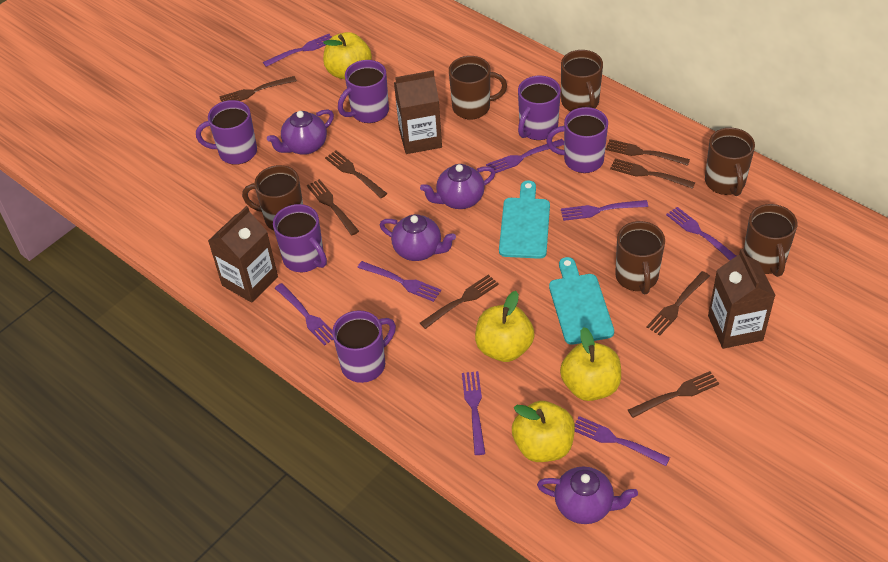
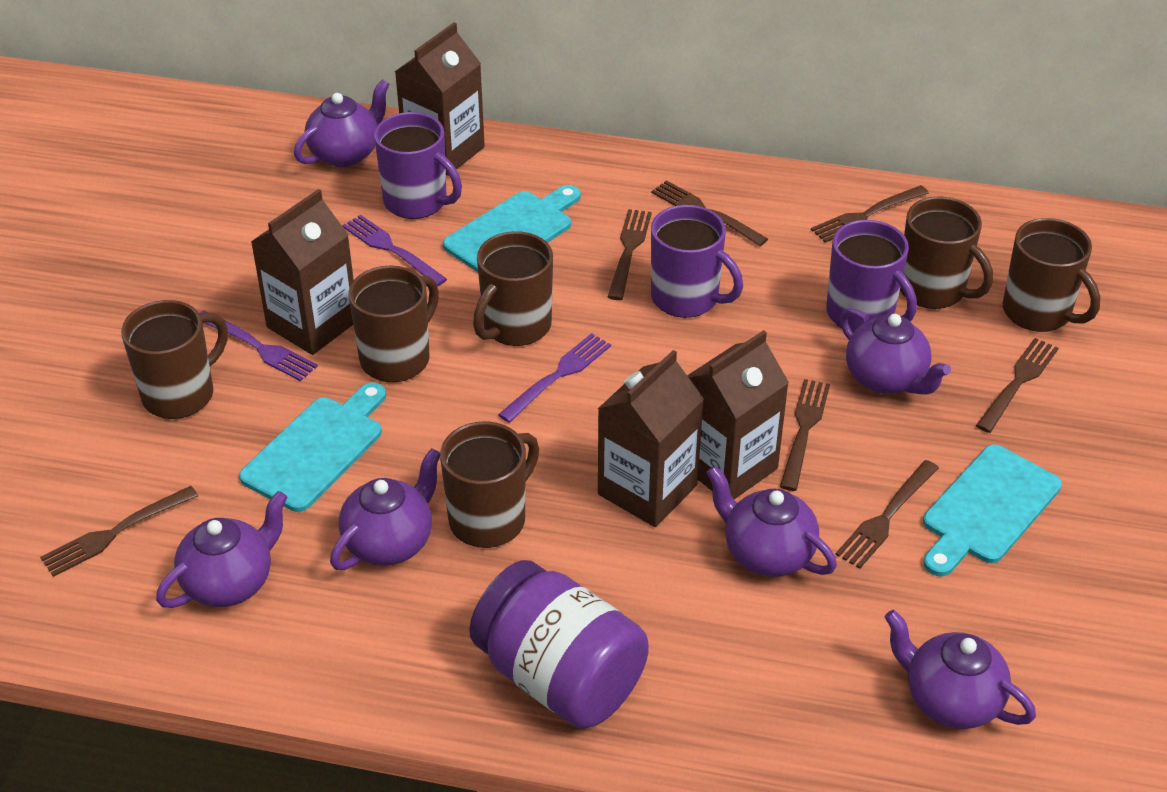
brown carton: [208,206,278,303] [394,70,442,154] [708,249,776,349] = 3 -> [251,189,354,355] [395,22,485,176] [598,350,704,527] [687,330,789,499] = 4
brown fork: [219,76,297,102] [307,179,359,235] [325,150,388,198] [420,274,499,329] [605,139,690,166] [610,159,695,189] [628,371,719,418] [646,271,710,335] = 8 -> [40,486,198,577] [608,209,652,300] [651,180,768,246] [780,379,830,491] [811,185,929,243] [835,460,939,569] [976,338,1059,433] = 7
purple fork: [263,34,332,67] [275,283,334,346] [357,261,441,302] [462,371,485,455] [486,139,564,173] [561,200,648,221] [575,416,670,466] [666,207,736,260] = 8 -> [199,310,318,381] [342,215,447,286] [498,333,611,423] = 3
purple jar: none = 0 -> [469,560,649,729] = 1
purple mug: [196,100,257,165] [273,204,327,273] [332,310,396,383] [338,60,389,123] [518,76,561,140] [546,107,608,173] = 6 -> [374,112,462,219] [651,205,743,318] [826,220,917,333] = 3
purple teapot: [267,109,334,155] [380,214,456,261] [420,164,496,209] [537,467,638,524] = 4 -> [156,491,288,608] [294,79,390,167] [330,448,440,570] [706,466,837,577] [839,308,951,395] [885,610,1036,729] = 6
turquoise cutting board: [499,180,550,259] [549,257,614,345] = 2 -> [239,383,386,512] [443,185,581,273] [923,444,1062,576] = 3
yellow apple: [323,32,372,79] [475,291,535,362] [512,401,575,462] [560,327,621,401] = 4 -> none = 0

